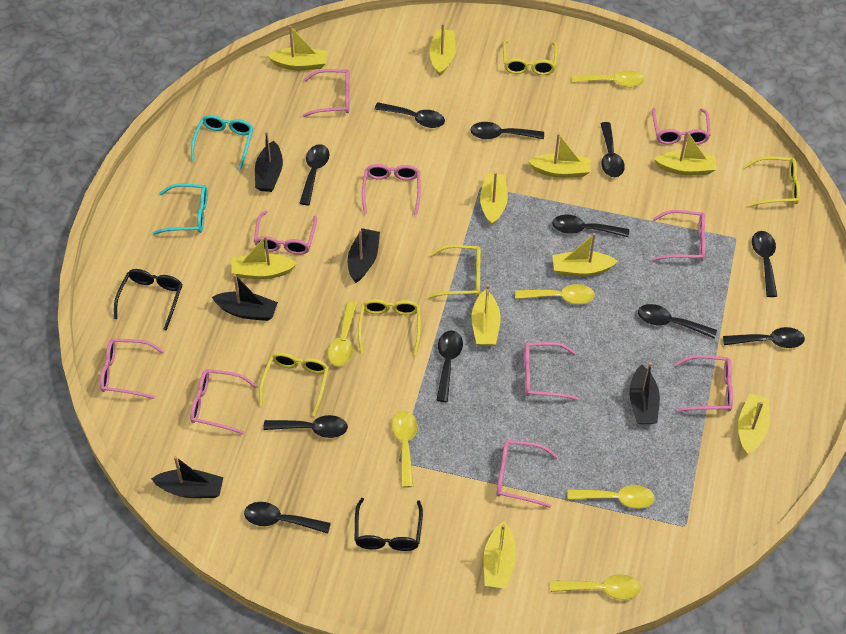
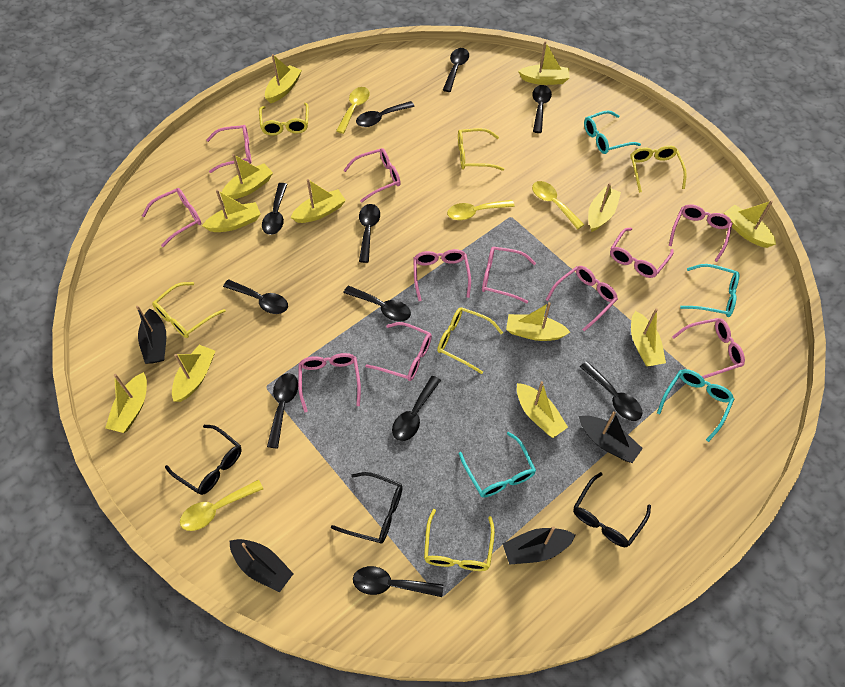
black boat: [151,456,223,498] [212,274,278,321] [255,131,283,192] [348,228,380,283] [629,362,660,424] = 5 -> [136,306,166,364] [230,539,294,592] [503,526,576,565] [579,411,643,463] = 4
black glasses: [114,269,182,331] [355,498,423,551] = 2 -> [165,425,242,495] [331,472,403,544] [573,472,651,547] = 3
pink glasses: [100,339,165,399] [190,369,257,434] [254,211,317,255] [302,69,350,117] [362,164,421,216] [497,440,558,508] [524,342,579,400] [652,108,710,145] [652,210,706,261] [675,355,733,412] = 10 -> [142,188,201,247] [206,125,251,173] [298,353,361,413] [344,148,401,203] [365,322,432,381] [413,249,471,301] [482,246,536,303] [546,266,618,332] [610,228,674,278] [669,205,733,262] [672,318,745,379] = 11
turquoise glasses: [153,183,207,235] [191,115,253,169] = 2 -> [459,432,536,498] [584,111,641,154] [657,369,734,442] [680,264,739,317] = 4
yellow boat: [231,236,297,279] [268,26,327,70] [430,23,456,76] [471,284,501,346] [480,172,508,226] [483,521,516,589] [528,133,591,178] [552,233,618,276] [654,131,716,175] [738,394,770,455] = 10 -> [105,372,147,433] [172,345,215,402] [202,190,260,232] [222,154,273,199] [265,54,302,103] [290,179,346,223] [506,302,570,341] [517,381,568,438] [518,41,570,85] [588,183,621,232] [631,308,666,366] [724,200,776,248] = 12
yellow glasses: [259,352,329,416] [358,299,421,355] [428,245,481,298] [503,39,558,75] [744,156,800,207] = 5 -> [152,282,226,338] [259,103,309,135] [424,509,495,571] [437,308,503,374] [458,128,504,171] [630,146,687,193] = 6
yellow spoon: [328,301,357,366] [391,411,417,488] [515,284,595,304] [551,574,641,600] [568,485,655,509] [572,71,645,87] = 6 -> [180,480,263,531] [336,87,370,134] [447,200,515,220] [532,181,584,229] = 4

